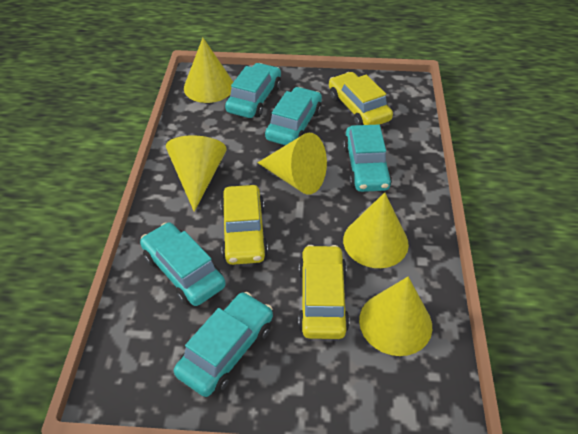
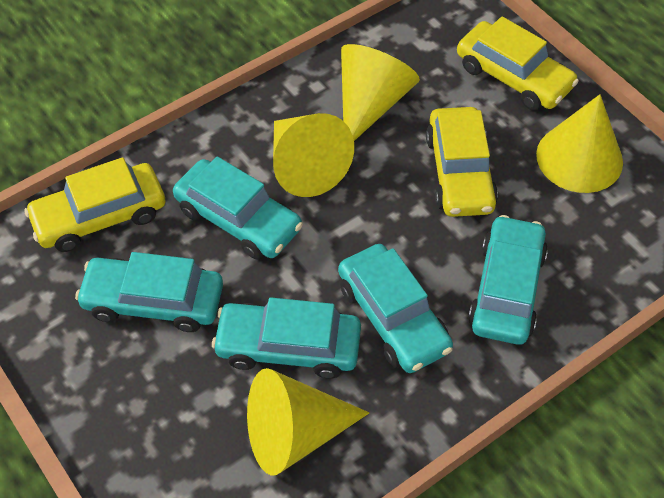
yellow cone: [166,135,227,212] [184,38,233,103] [258,133,327,195] [343,192,409,268] [359,277,432,356] = 5 -> [247,368,369,475] [273,113,354,197] [341,44,420,141] [536,94,623,193] = 4

